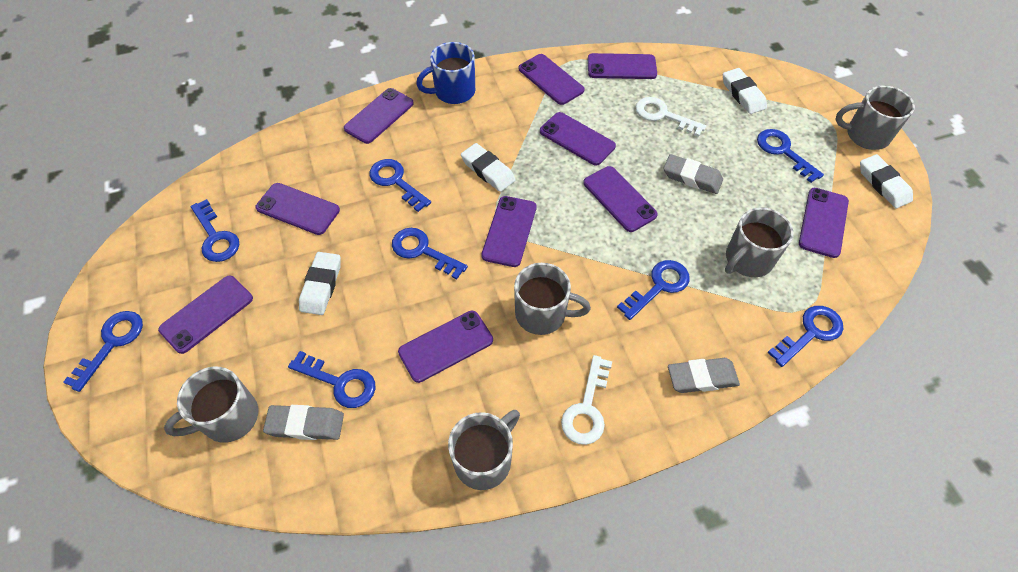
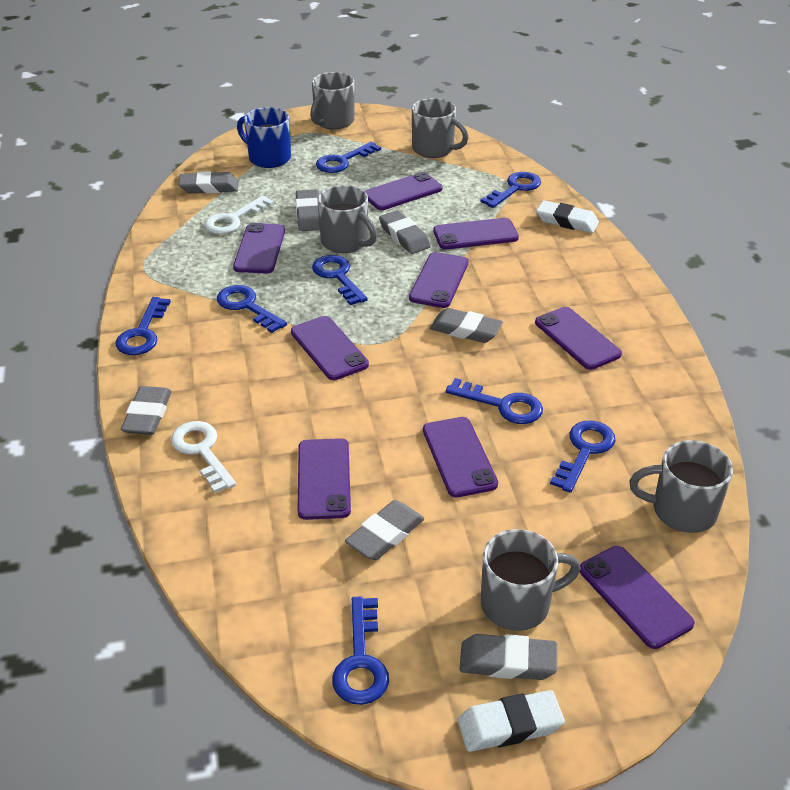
grey eraser: [263,405,344,440] [663,154,723,194] [668,358,740,393] = 3 -> [121,386,172,435] [178,171,239,194] [295,189,320,231] [345,500,424,560] [379,210,431,254] [430,308,503,343] [460,634,557,680] = 7
purple phone: [158,275,253,354] [256,183,340,235] [344,88,414,144] [398,311,493,383] [481,196,537,267] [519,54,585,105] [540,112,616,166] [583,166,658,232] [588,53,657,79] [799,188,849,258] = 10 -> [233,223,285,273] [291,316,369,380] [298,438,351,520] [365,172,443,210] [409,252,468,308] [423,417,498,498] [433,218,519,249] [535,307,622,370] [580,546,695,649] = 9
white eraser: [299,252,341,315] [461,143,516,192] [723,68,767,114] [860,154,913,208] = 4 -> [458,690,565,752] [536,200,599,233] = 2

